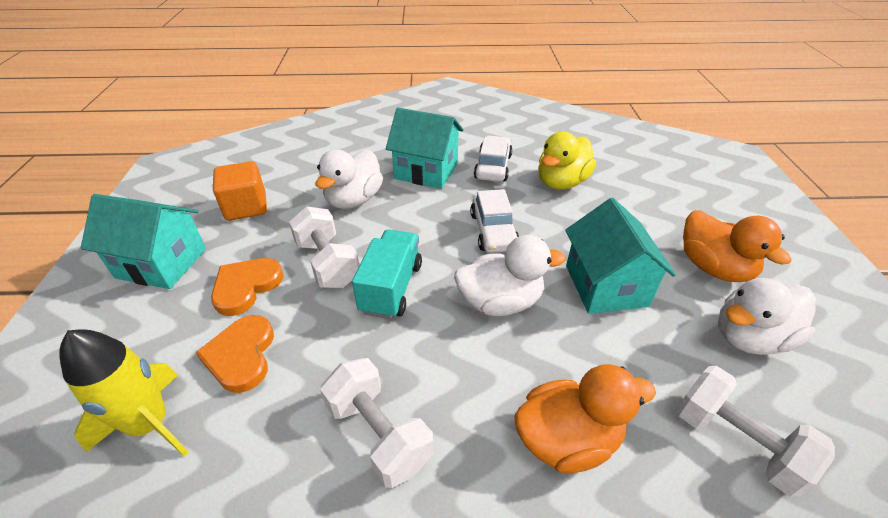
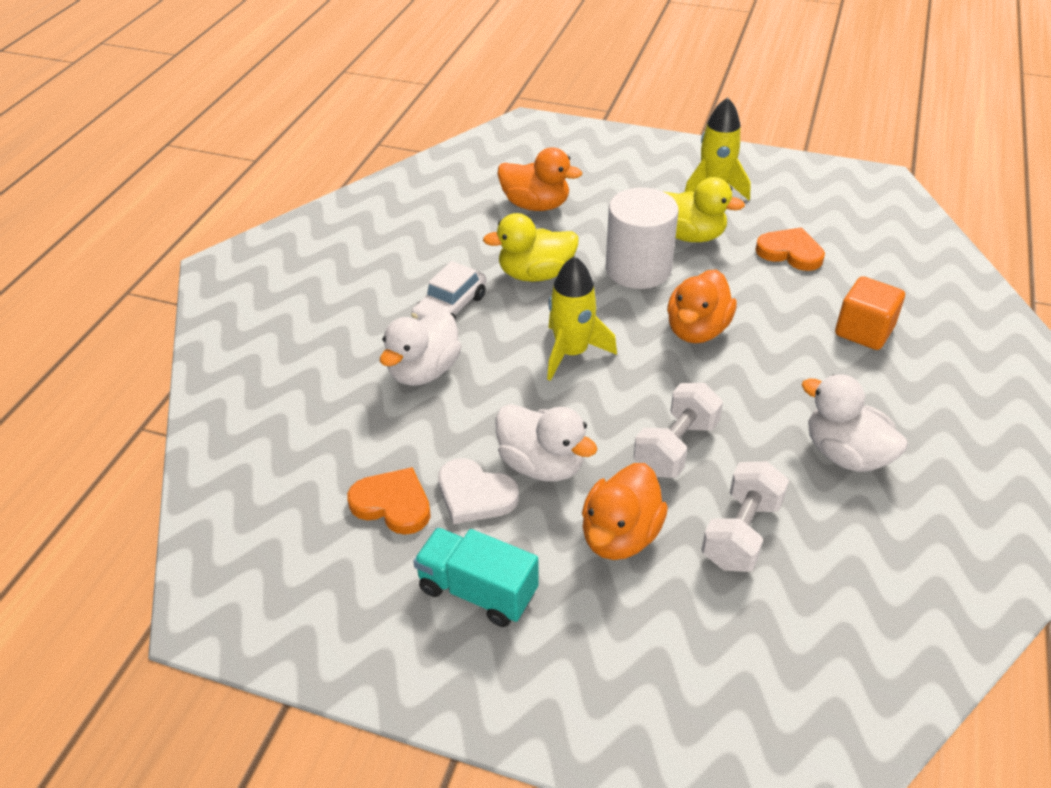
orange duck: [514,364,656,473] [683,210,791,282] = 2 -> [497,147,582,211] [582,463,668,560] [667,269,737,343] = 3
turquoise house: [81,194,206,289] [386,108,464,189] [565,198,676,314] = 3 -> none = 0
white car: [470,189,519,253] [474,136,513,182] = 2 -> [411,261,487,321] = 1
white cylinder: none = 0 -> [606,188,679,289] = 1
white dumbbell: [289,206,359,288] [320,358,433,488] [677,366,835,497] = 3 -> [633,383,723,478] [701,461,789,572] = 2
white heart: none = 0 -> [438,458,519,524] = 1
yellow duck: [538,131,596,190] = 1 -> [483,213,579,282] [662,177,745,242] = 2
yellow rocket: [59,329,189,457] = 1 -> [547,256,617,381] [685,97,751,200] = 2

